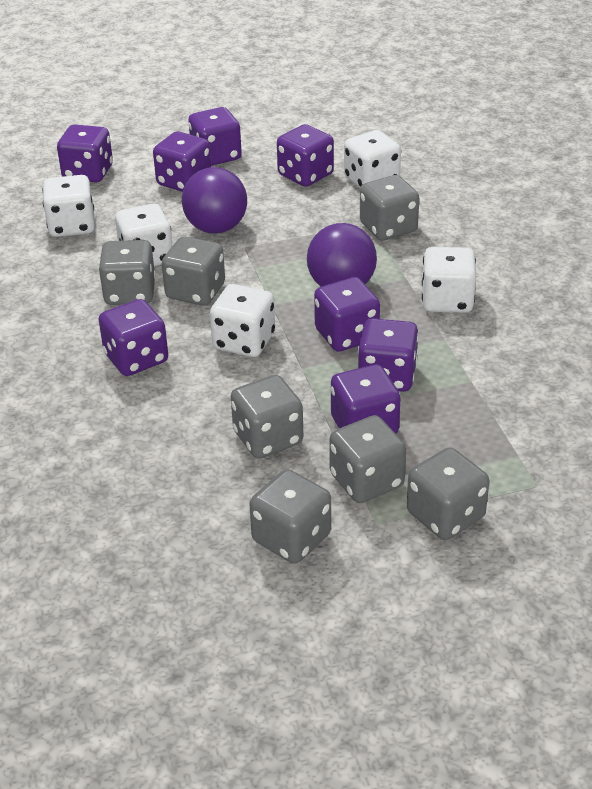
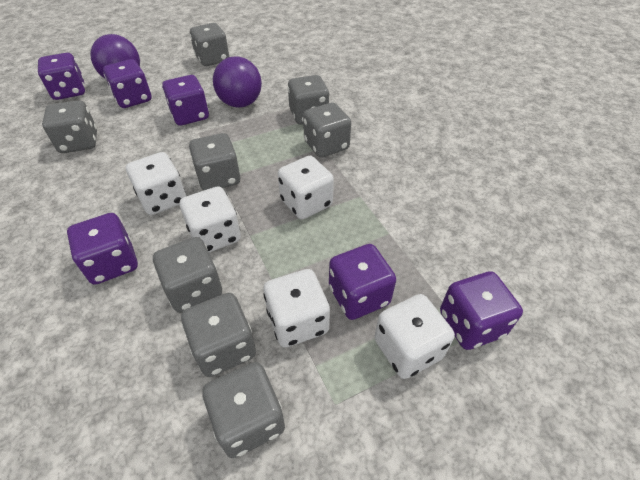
grey dice: [99,240,156,305] [162,237,225,306] [231,375,303,459] [249,469,331,564] [330,415,406,503] [360,175,419,241] [407,447,489,540] = 7 -> [42,100,97,153] [153,237,222,313] [181,293,256,377] [189,133,240,191] [190,23,229,66] [202,362,285,458] [288,75,329,125] [303,103,351,158] = 8
purple dice: [57,124,113,182] [98,299,168,376] [153,131,211,192] [188,107,242,166] [277,124,334,187] [314,277,380,352] [331,364,401,433] [358,318,419,392] = 8 -> [38,53,85,100] [67,213,138,285] [103,59,152,108] [162,75,209,126] [329,244,396,320] [440,271,523,350] = 6

